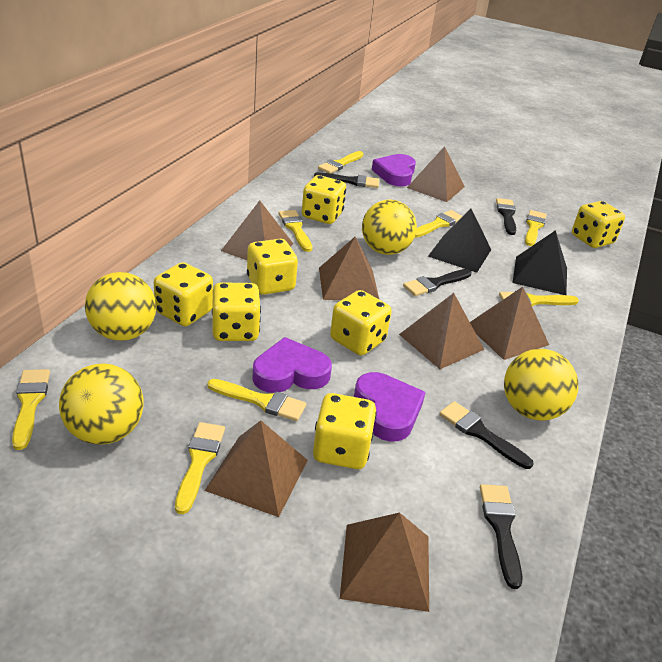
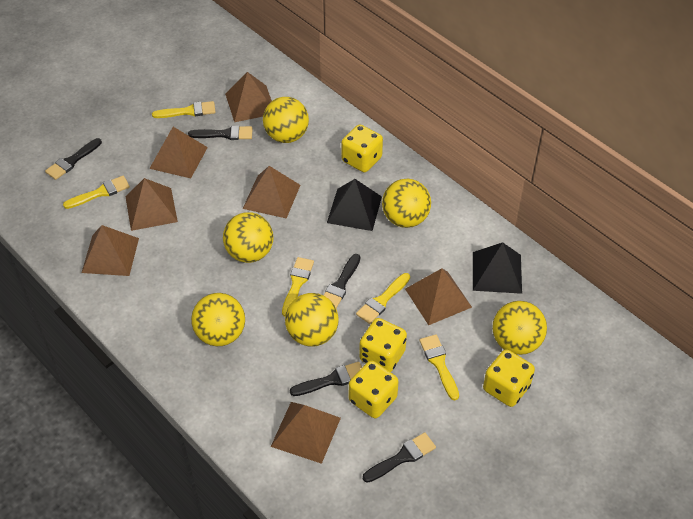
purple heart: [252,337,332,393] [354,372,426,442] [372,154,416,186] = 3 -> none = 0
yellow ball: [59,363,144,445] [85,272,156,341] [362,199,417,255] [504,349,579,421] = 4 -> [191,293,245,346] [223,212,274,263] [263,97,309,143] [285,293,339,346] [382,179,431,228] [492,301,547,355] = 6
yellow brush: [12,369,50,450] [175,422,225,514] [207,379,306,421] [279,210,312,252] [318,151,363,174] [415,210,463,238] [499,292,579,306] [525,210,547,246] = 8 -> [63,176,130,209] [152,101,216,118] [282,257,314,317] [356,273,410,324] [419,334,459,401] = 5
yellow dice: [154,262,213,327] [212,282,261,341] [247,239,298,295] [302,175,346,224] [313,393,377,469] [330,290,392,356] [572,201,625,248] = 7 -> [341,124,383,172] [349,360,399,419] [359,318,407,372] [483,349,535,407] = 4

